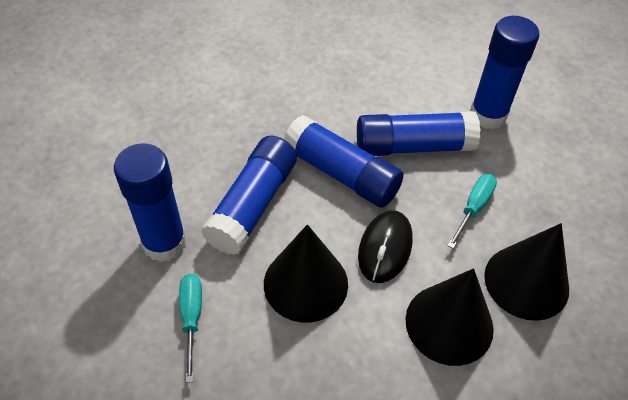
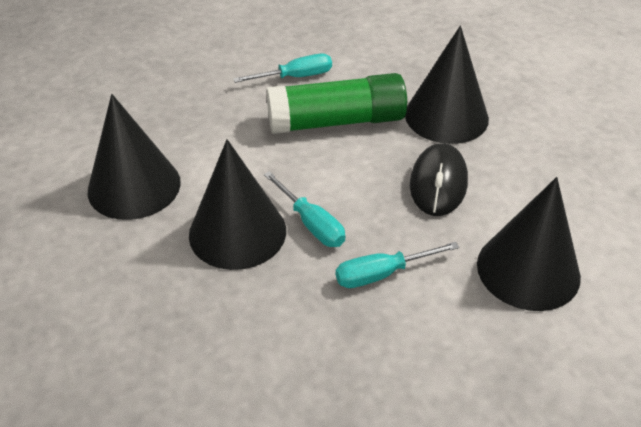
black cone: [264,224,348,323] [405,268,494,366] [484,223,569,321] = 3 -> [88,94,181,220] [189,139,286,270] [405,26,489,144] [477,177,581,311] = 4
blue glue stick: [114,143,186,262] [201,136,297,255] [284,115,404,208] [357,111,480,156] [470,16,539,129] = 5 -> none = 0
green glue stick: none = 0 -> [266,73,407,134] = 1
turquoise screwdriver: [179,274,202,383] [447,174,497,249] = 2 -> [233,54,332,83] [264,171,345,247] [336,242,459,288] = 3

